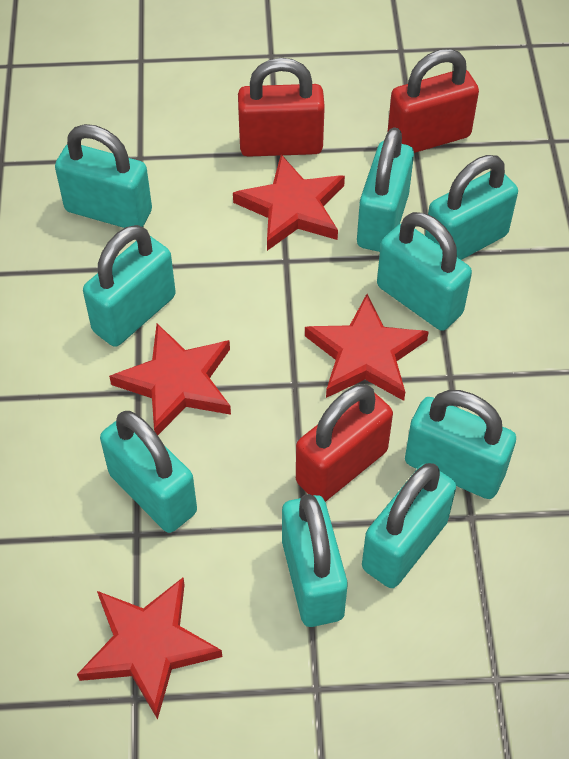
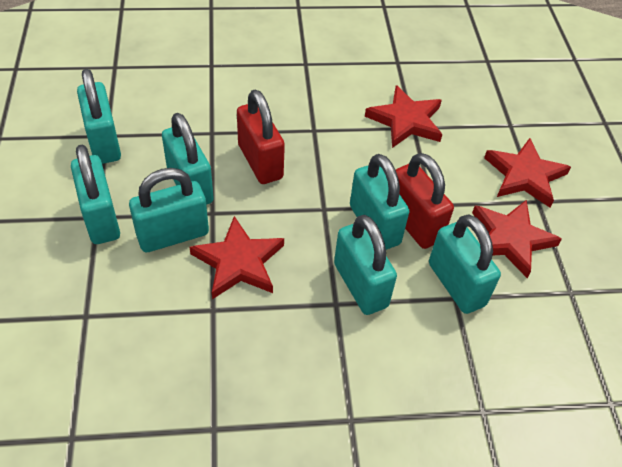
red padlock: [238,58,325,157] [296,384,393,502] [387,49,479,153] = 3 -> [237,90,285,184] [396,153,454,249] = 2
turquoise padlock: [55,124,152,228] [83,225,176,347] [100,411,197,533] [282,494,348,627] [357,127,414,252] [362,463,456,588] [377,212,472,331] [405,390,516,499] [425,155,518,260] = 9 -> [71,145,120,244] [77,69,121,164] [129,168,209,252] [162,113,214,205] [334,215,397,315] [350,154,409,250] [429,214,501,314] = 7

